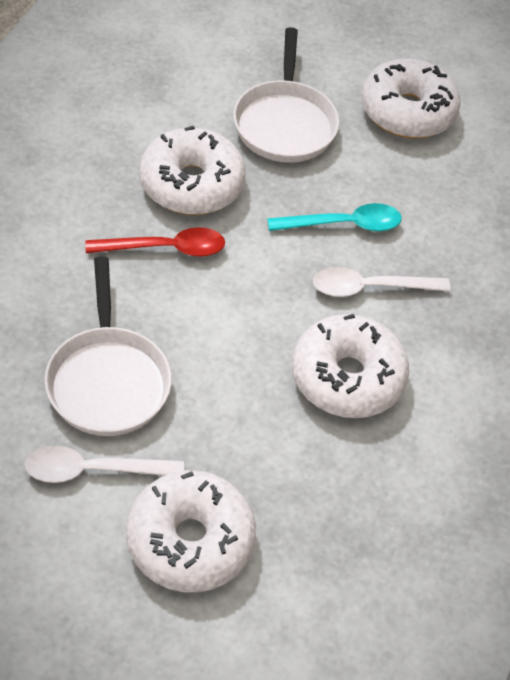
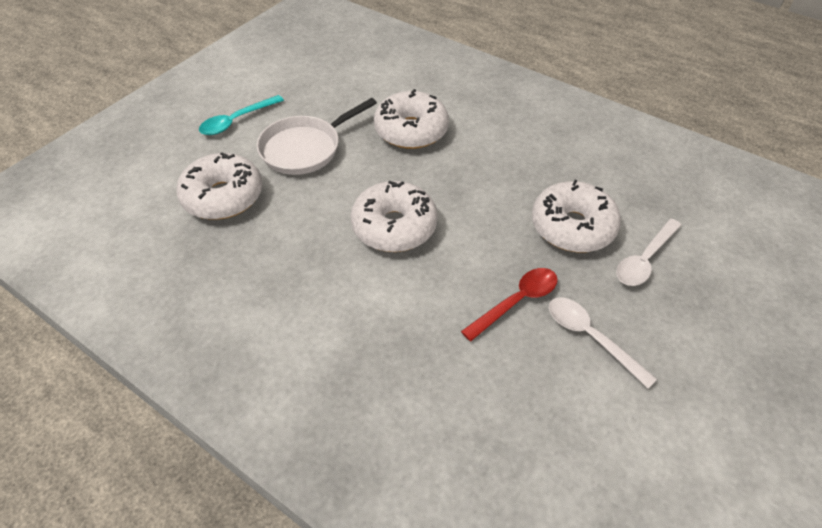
white pan: [44,257,172,436] [233,27,339,163] = 2 -> [257,98,377,175] = 1

